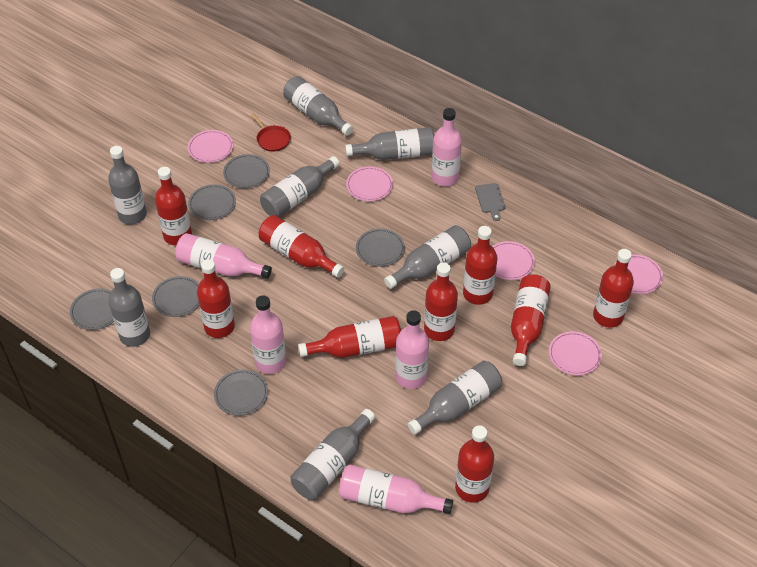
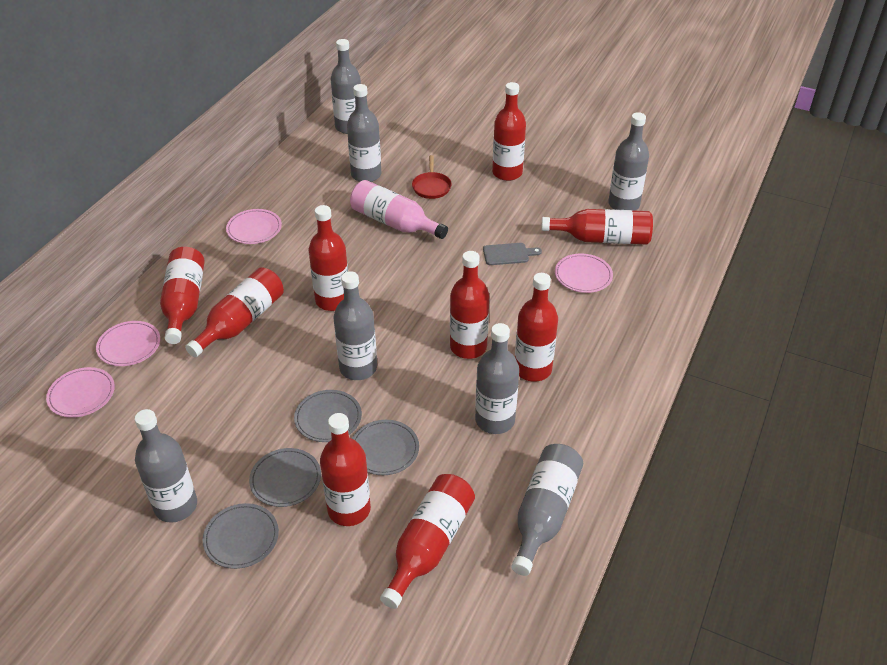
grey bottle: [108,146,147,224] [109,268,150,347] [260,156,339,217] [283,76,353,136] [290,409,375,500] [345,127,435,160] [384,225,471,289] [408,361,502,435] = 8 -> [135,409,197,523] [331,39,361,134] [334,271,377,380] [347,84,381,182] [475,323,519,434] [511,444,583,576] [608,112,649,211] = 7
grey plate: [70,288,114,330] [152,276,199,317] [188,184,236,220] [214,370,268,416] [223,154,270,188] [356,228,405,267] = 6 -> [203,503,279,569] [249,448,321,507] [294,390,362,442] [352,420,419,475] = 4
pink bottle: [175,233,272,279] [250,295,286,374] [339,464,453,514] [395,310,429,389] [431,108,462,186] = 5 -> [350,180,448,239] = 1
pink plate: [188,130,233,163] [346,166,393,201] [492,241,535,280] [549,331,602,375] [614,255,663,294] = 5 -> [46,367,115,418] [96,321,160,366] [226,209,282,244] [555,254,613,293] = 4

